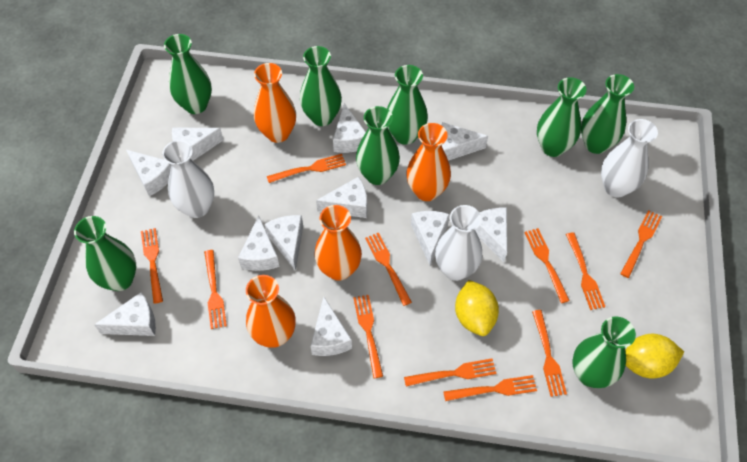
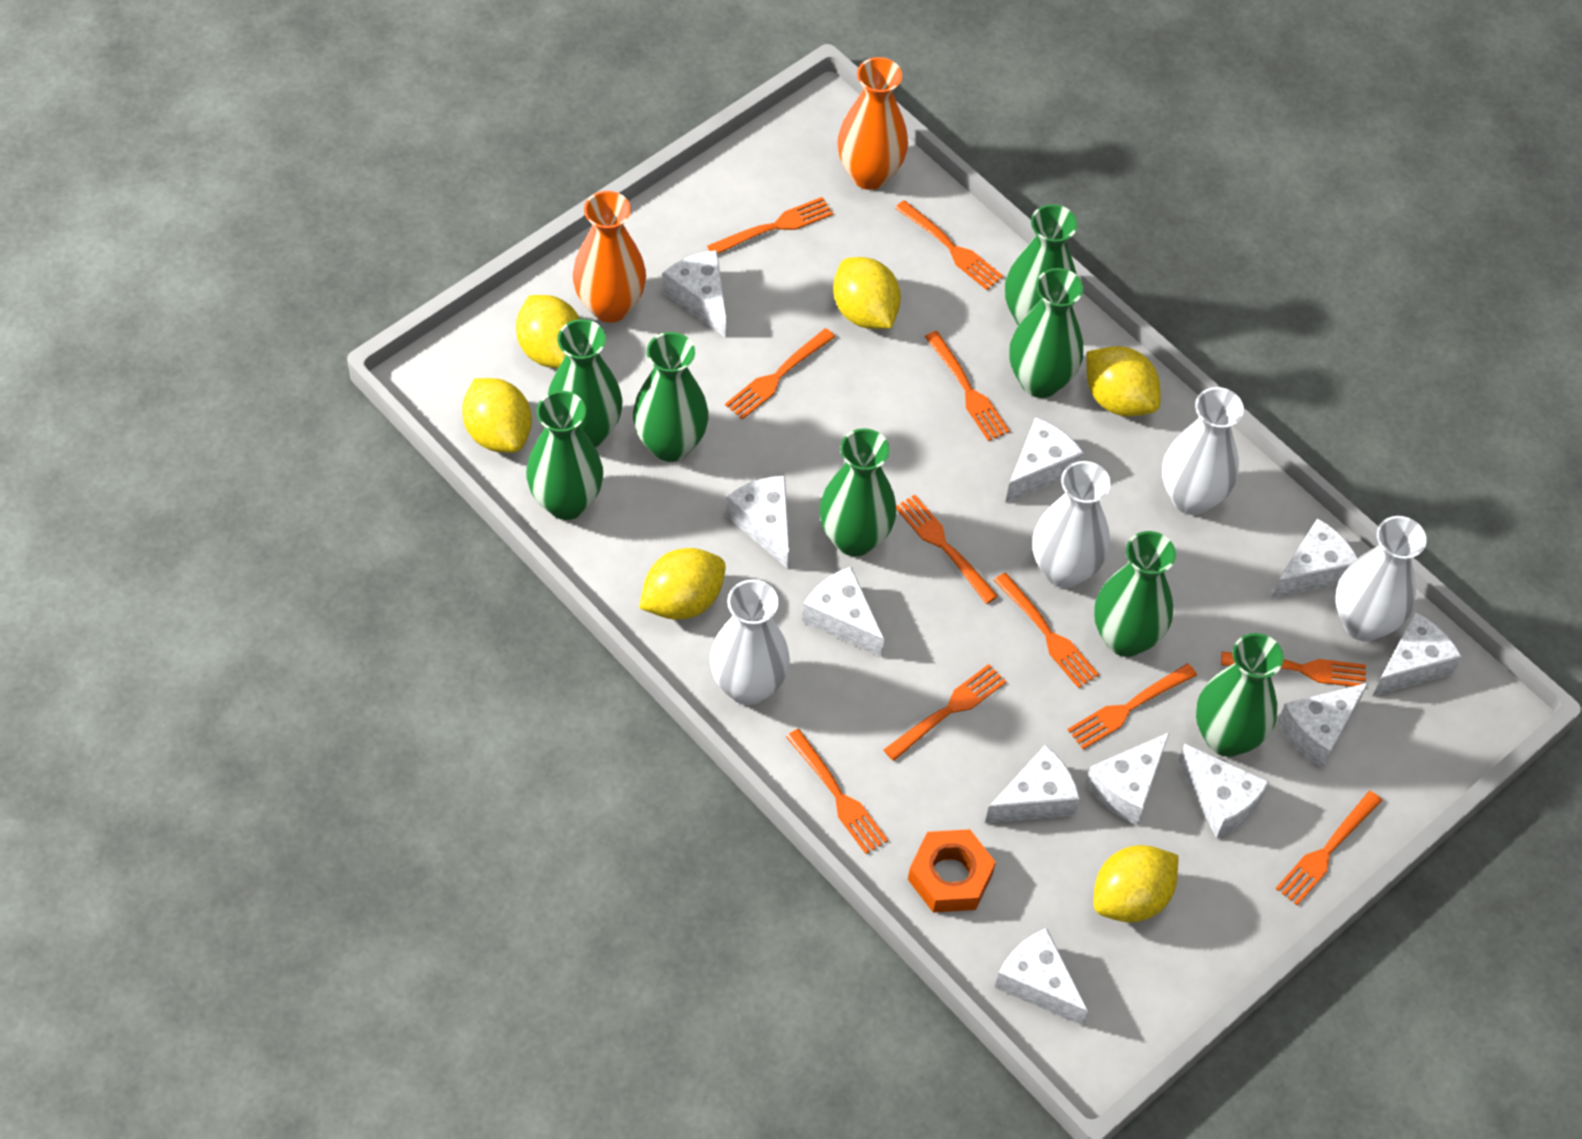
orange nut: none = 0 -> [908,829,996,913] = 1
orange vase: [246,275,296,348] [254,63,296,143] [315,205,362,281] [406,123,451,201] = 4 -> [573,191,646,323] [837,57,908,190] = 2
white vase: [162,140,214,218] [435,205,482,281] [601,119,658,198] = 3 -> [710,579,790,705] [1033,461,1111,588] [1162,387,1244,515] [1335,516,1427,641] = 4
yellow lemon: [455,280,499,336] [625,334,684,379] = 2 -> [462,378,532,453] [516,295,580,368] [639,548,726,620] [833,257,901,329] [1086,346,1161,417] [1093,845,1178,922] = 6

